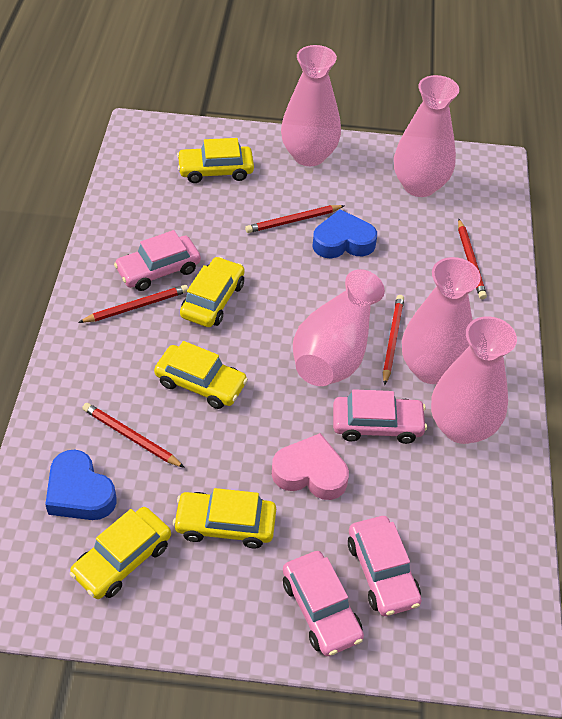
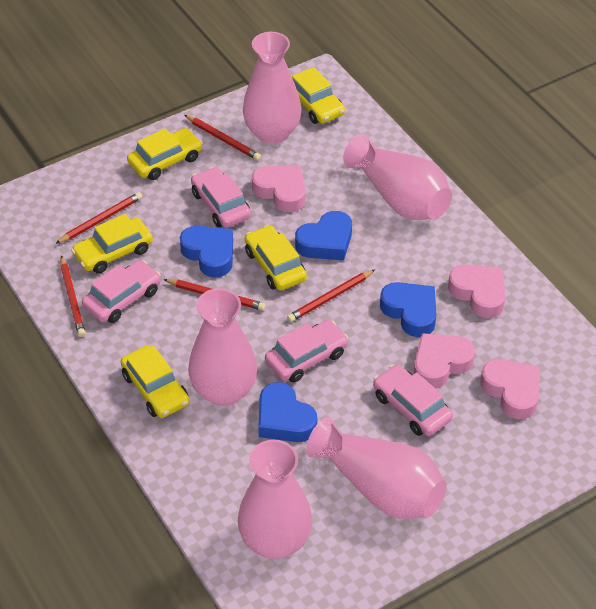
blue heart: [45,450,117,520] [312,209,377,258] = 2 -> [180,226,233,278] [259,382,317,442] [295,211,352,260] [380,282,436,337] = 4
pink heart: [272,433,349,500] = 1 -> [252,165,306,212] [413,333,475,389] [448,265,506,318] [480,359,540,419] = 4

